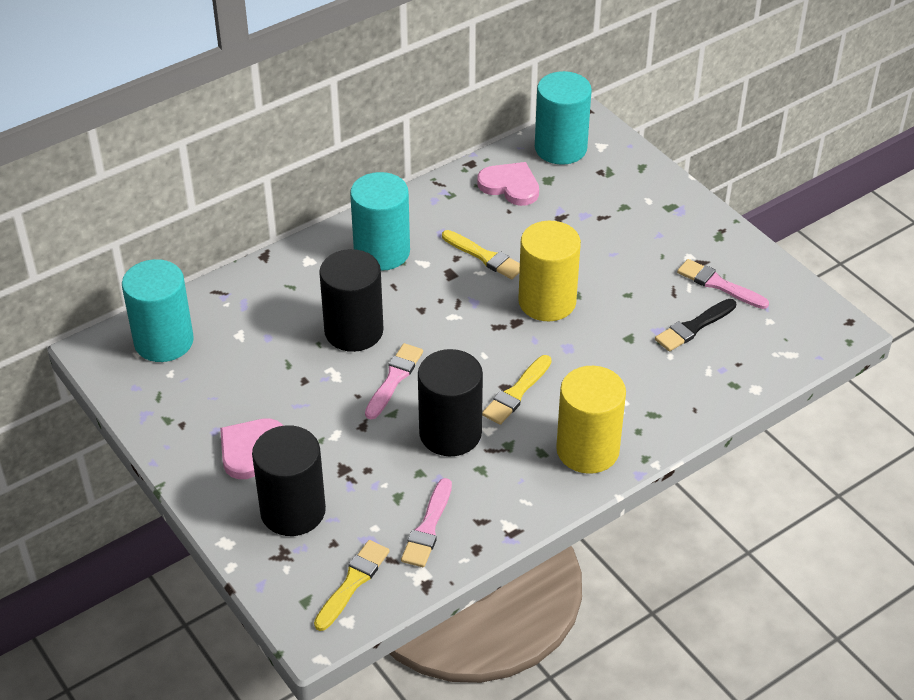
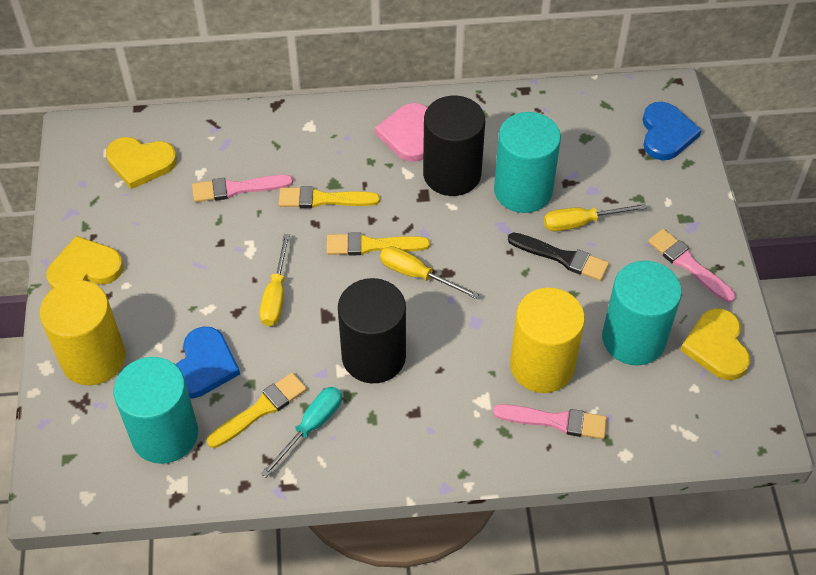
black cylinder: [252,425,326,536] [319,249,383,352] [418,349,483,456] = 3 -> [338,278,406,383] [423,96,485,196] = 2
blue heart: none = 0 -> [175,326,240,399] [643,102,702,160] = 2
pink heart: [220,418,283,479] [477,162,539,206] = 2 -> [375,103,428,162] = 1
turquoise screwdriver: none = 0 -> [261,387,342,477] = 1
yellow heart: none = 0 -> [46,236,123,289] [106,137,177,189] [680,308,750,380] = 3
yellow screwdriver: none = 0 -> [260,234,290,326] [380,246,479,299] [544,203,647,231] = 3

